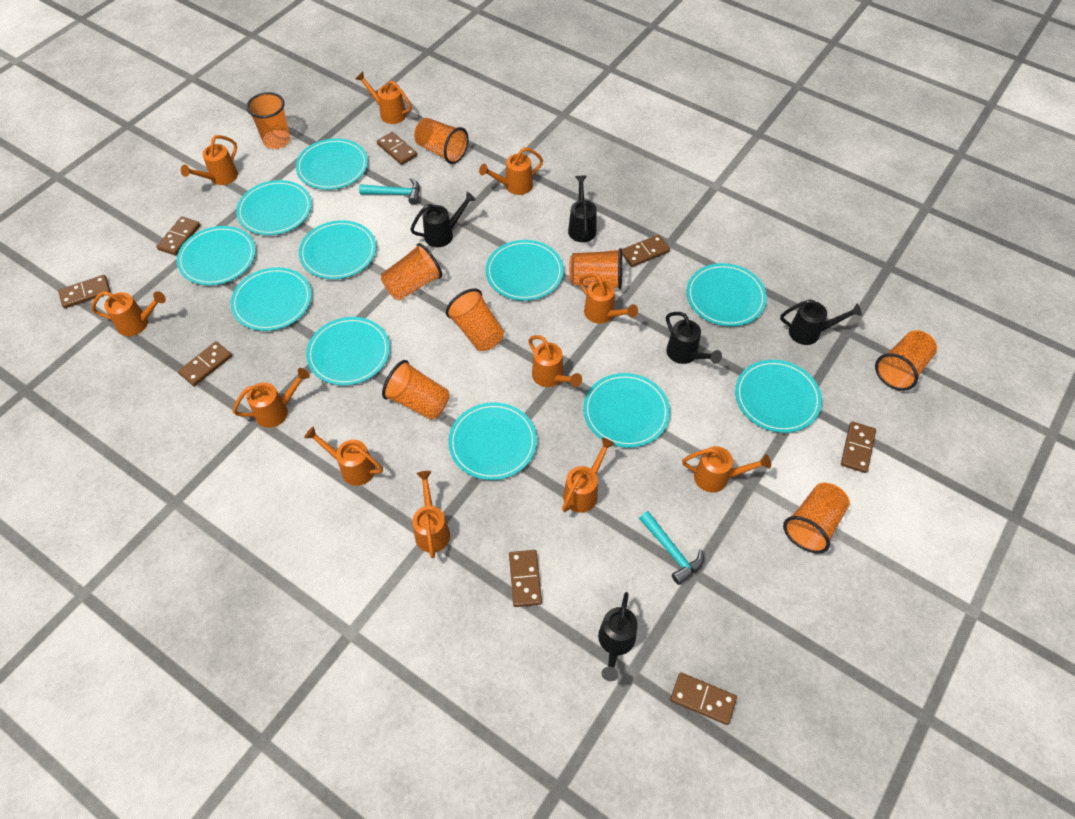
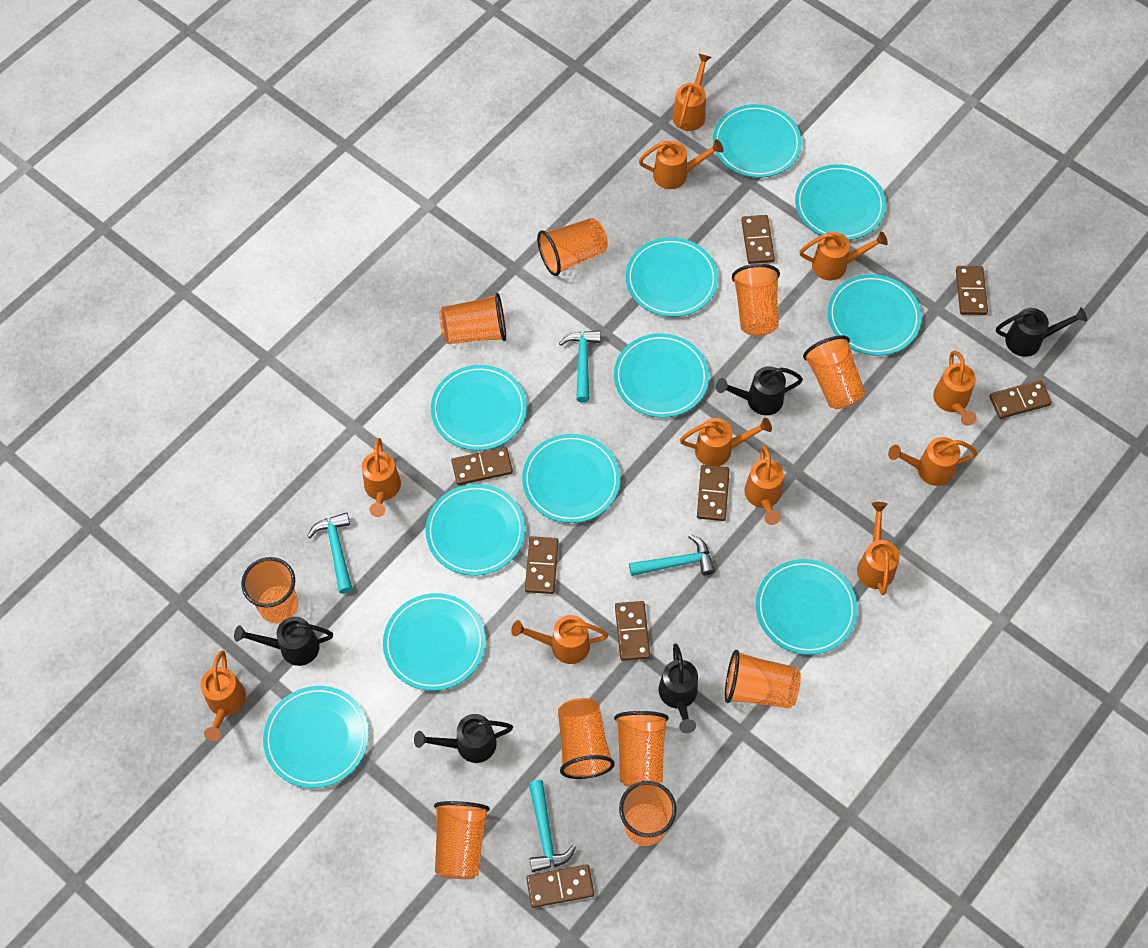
orange cup: [246,92,291,149] [381,243,442,300] [382,360,449,420] [414,118,469,164] [446,289,504,351] [569,248,622,289] [783,483,850,553] [875,330,937,391] = 8 -> [241,557,298,623] [434,801,490,879] [439,293,506,344] [537,218,608,276] [558,698,615,779] [614,711,669,787] [619,781,676,846] [725,650,801,708] [732,264,780,336] [803,335,865,409] = 10
turquoise hammer: [359,178,420,205] [639,511,704,585] = 2 -> [307,512,352,593] [529,780,576,872] [559,330,601,402] [629,534,715,576] = 4

